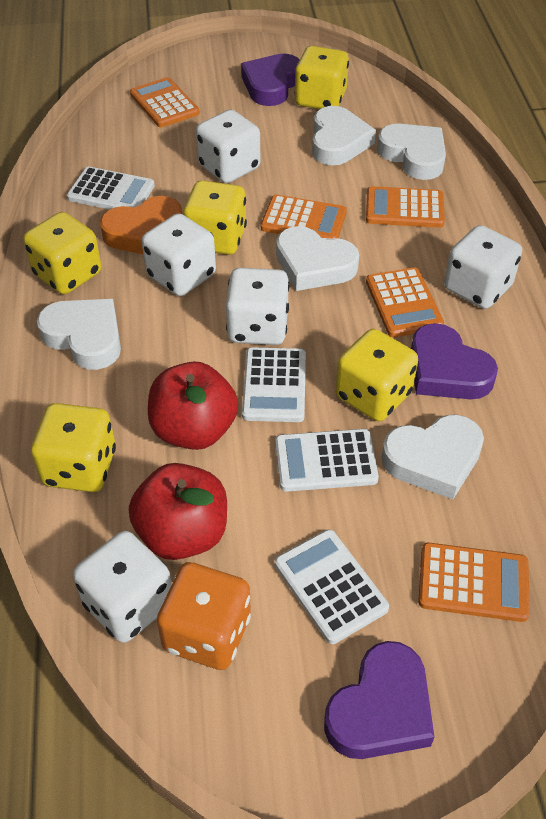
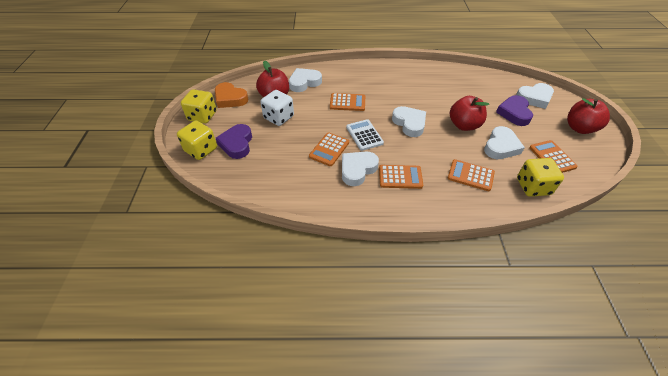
orange dice: [157,562,251,670] = 1 -> none = 0
purple heart: [241,54,300,106] [324,641,435,759] [411,323,498,399] = 3 -> [216,124,252,159] [496,95,533,126] = 2
red apple: [129,463,227,560] [148,362,238,450] = 2 -> [256,61,289,97] [450,96,489,131] [567,98,610,134] = 3
white calculator: [67,167,155,210] [242,347,306,422] [275,429,379,492] [275,529,389,644] = 4 -> [346,119,384,151] = 1
white dice: [73,531,172,643] [142,213,216,296] [196,110,260,183] [226,268,290,345] [444,225,522,309] = 5 -> [260,90,294,126] = 1
yellow dice: [23,212,101,294] [31,403,116,492] [183,180,247,255] [294,46,349,109] [335,329,418,421] = 5 -> [177,120,217,160] [181,89,217,123] [517,158,564,197] = 3

